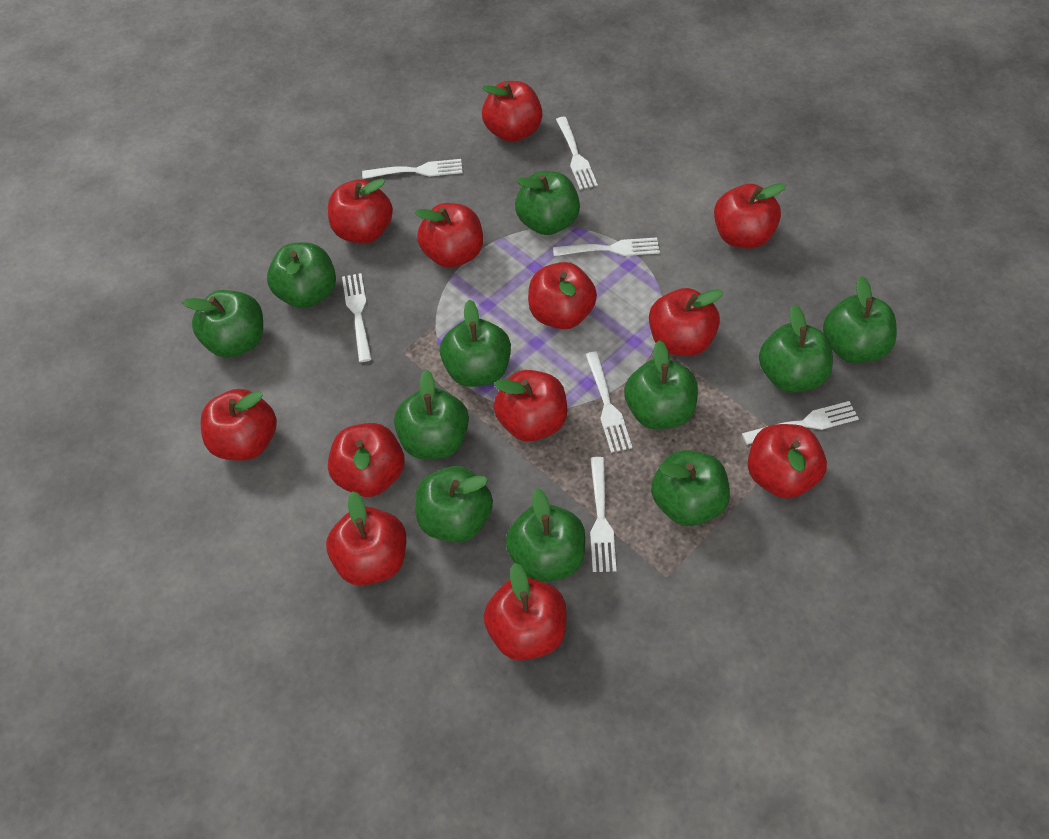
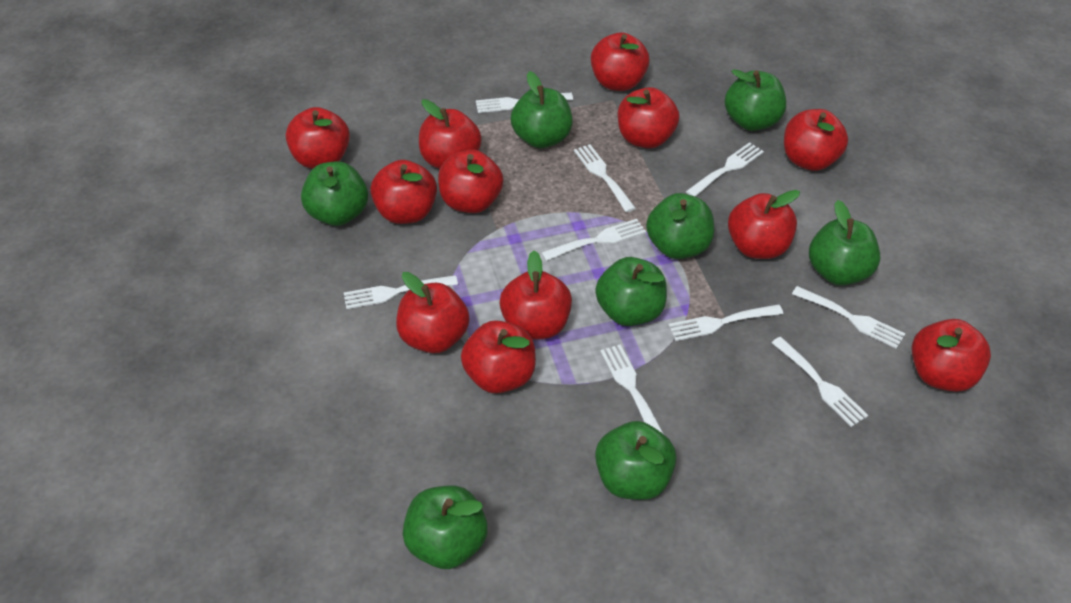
green apple: [182,290,263,358] [267,242,336,308] [394,369,469,459] [415,466,493,543] [440,299,511,387] [506,488,585,582] [515,171,580,235] [624,340,698,429] [651,450,730,526] [759,304,833,393] [823,276,897,363] = 11 -> [301,162,368,226] [402,486,488,569] [511,71,573,148] [595,257,667,326] [595,421,677,500] [646,193,714,259] [725,69,786,131] [809,200,880,286] = 8
white fork: [342,273,372,362] [362,159,463,179] [553,237,660,256] [556,117,598,190] [585,352,632,453] [590,457,616,572] [742,401,859,445] = 7 -> [344,275,458,309] [476,93,573,113] [541,219,646,261] [574,144,636,213] [600,345,664,434] [668,304,783,341] [686,142,764,197] [771,337,868,427] [792,286,905,349] = 9

